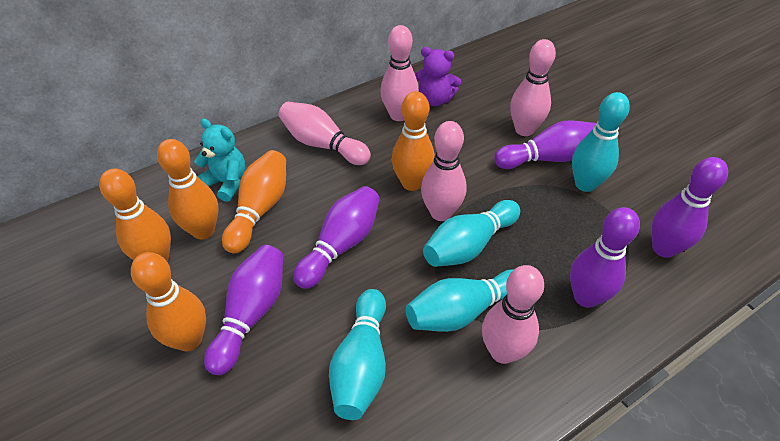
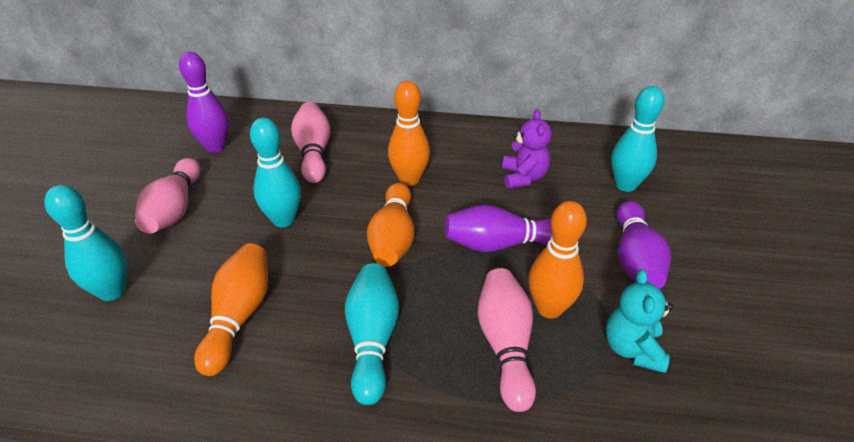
orange bowling pin: [99,169,171,262] [131,252,206,351] [157,139,219,239] [222,150,286,254] [392,91,435,191] = 5 -> [194,243,268,376] [367,183,414,267] [388,81,430,186] [528,201,587,319] = 4
pink bowling pin: [279,102,371,165] [380,25,419,121] [421,121,467,221] [482,265,544,364] [510,39,556,136] = 5 -> [135,158,201,233] [291,102,331,183] [477,268,536,412] = 3
purple bowling pin: [204,245,283,375] [293,186,380,289] [494,120,597,169] [570,207,640,308] [651,157,728,258] = 5 -> [179,52,229,153] [445,205,552,252] [617,201,671,289] = 3

